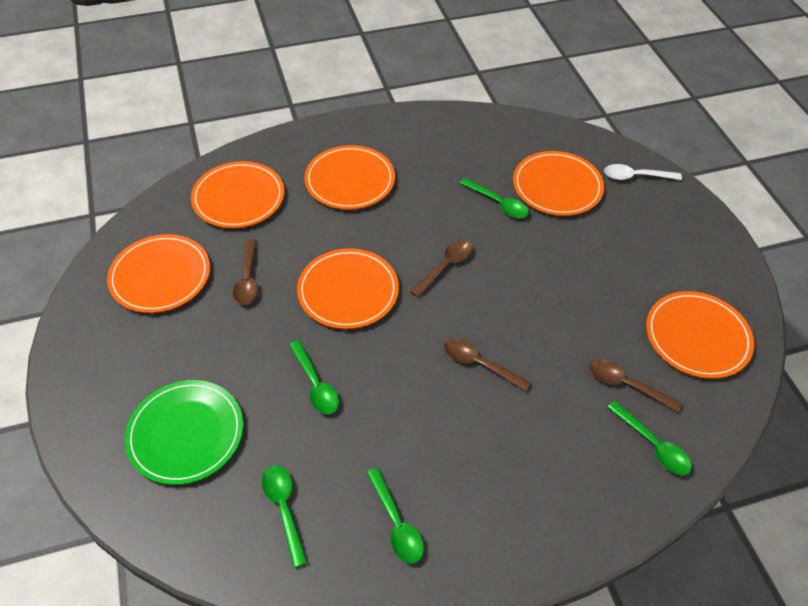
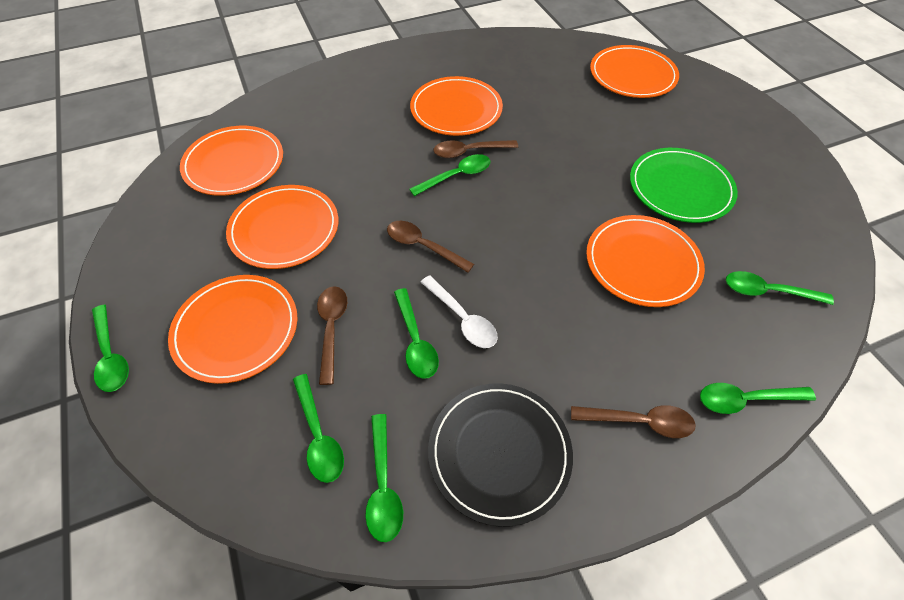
black plate: none = 0 -> [428,383,573,527] = 1
green spoon: [262,465,307,568] [289,340,339,414] [367,467,424,564] [460,178,529,218] [607,401,692,475] = 5 -> [92,305,129,392] [293,374,344,483] [365,414,403,542] [394,288,439,379] [409,154,490,196] [700,383,816,414] [726,271,834,305] = 7

